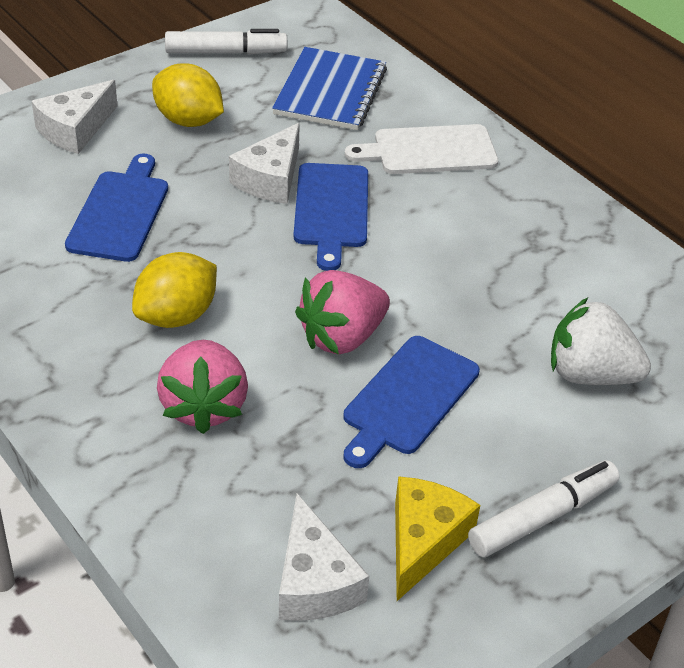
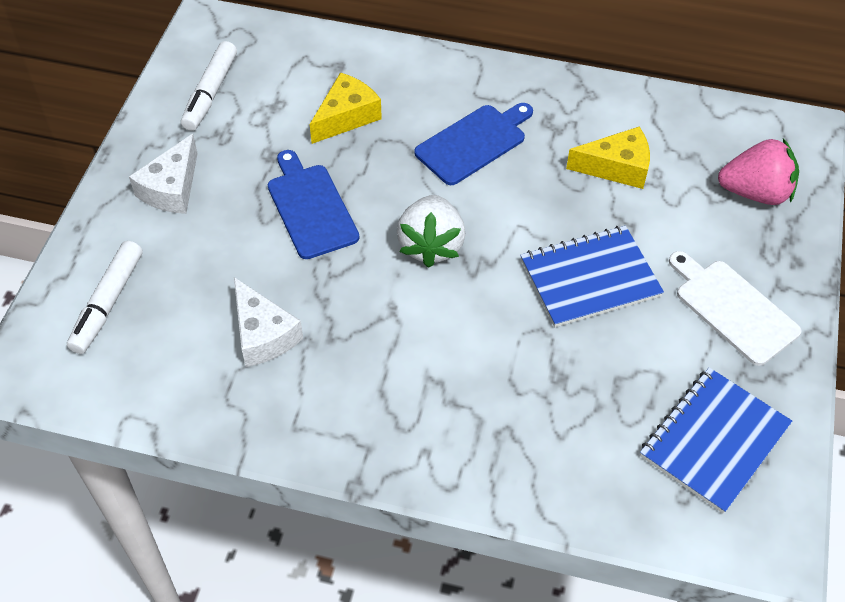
blue cutting board: [65,154,168,262] [294,163,368,271] [343,336,480,468] = 3 -> [268,150,359,259] [414,103,533,185] = 2
blue notebook: [272,47,387,130] = 1 -> [520,226,664,327] [640,367,792,514] = 2
pink strawberry: [157,340,248,434] [295,270,390,355] = 2 -> [718,139,799,205] = 1
white cheese: [32,80,118,154] [229,123,300,204] [279,493,369,621] = 3 -> [129,134,198,214] [234,277,303,367] = 2
yellow cheese: [395,476,480,601] = 1 -> [310,72,382,144] [566,127,650,189] = 2
yellow lemon: [132,252,217,328] [152,63,224,127] = 2 -> none = 0

